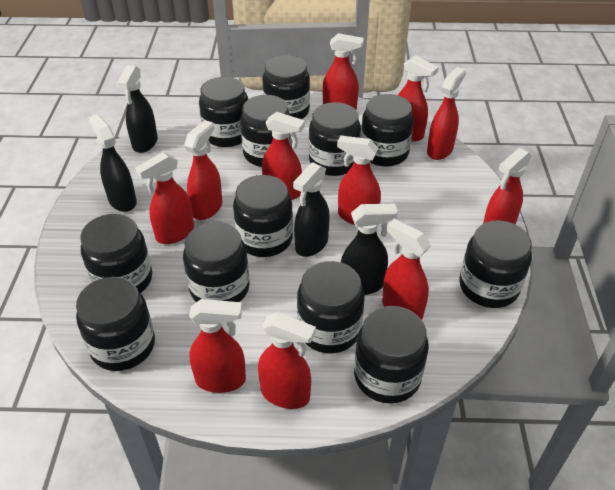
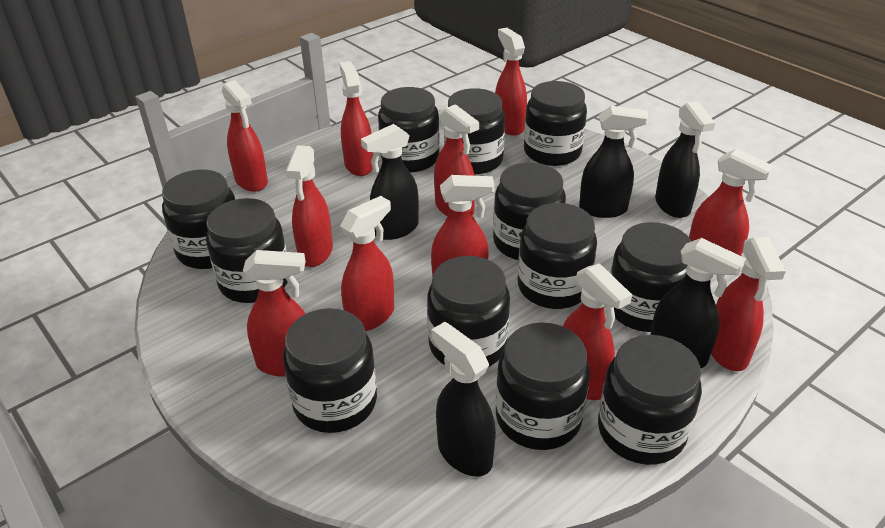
black spray bottle: [88,114,137,212] [117,65,158,153] [293,162,330,257] [341,204,398,295] = 4 -> [361,124,419,240] [431,322,496,477] [579,106,649,218] [650,238,746,368] [655,101,715,218] = 5

